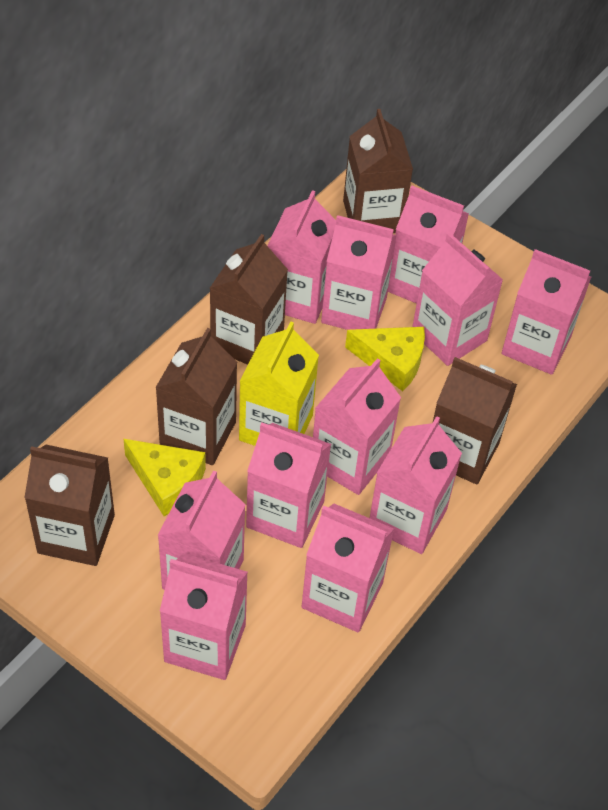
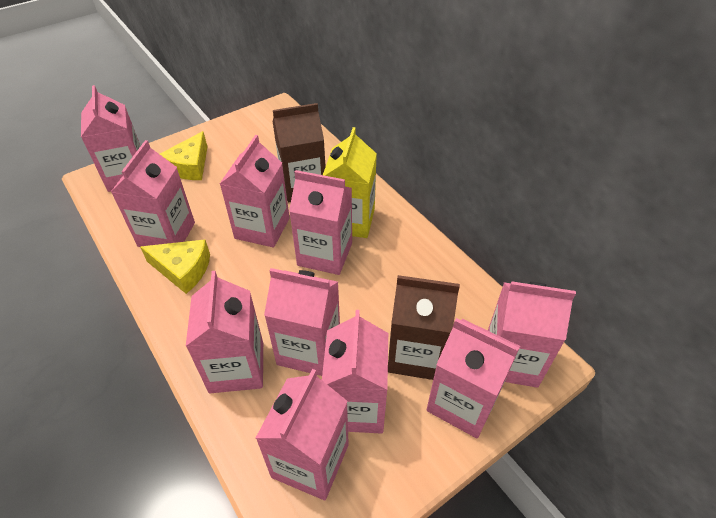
brown carton: [24,445,115,566] [155,328,237,465] [210,234,288,365] [343,109,413,233] [433,357,517,484] = 5 -> [273,103,326,202] [388,275,460,380] = 2
pink carton: [158,471,246,590] [160,553,248,680] [246,423,331,548] [267,190,336,324] [302,503,394,632] [313,358,401,495] [321,215,397,330] [370,416,462,554] [388,186,469,303] [412,233,503,366] [502,249,591,375] = 11 -> [81,85,140,192] [111,140,195,247] [186,271,263,393] [220,135,290,248] [255,369,349,500] [264,268,340,376] [289,170,352,275] [322,310,388,434] [427,318,520,438] [488,281,576,388] = 10

